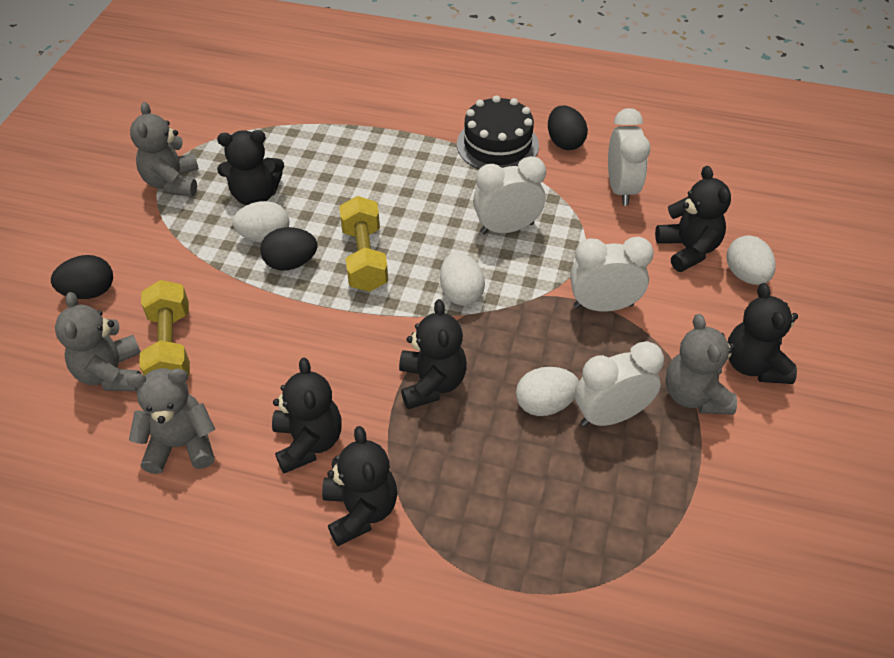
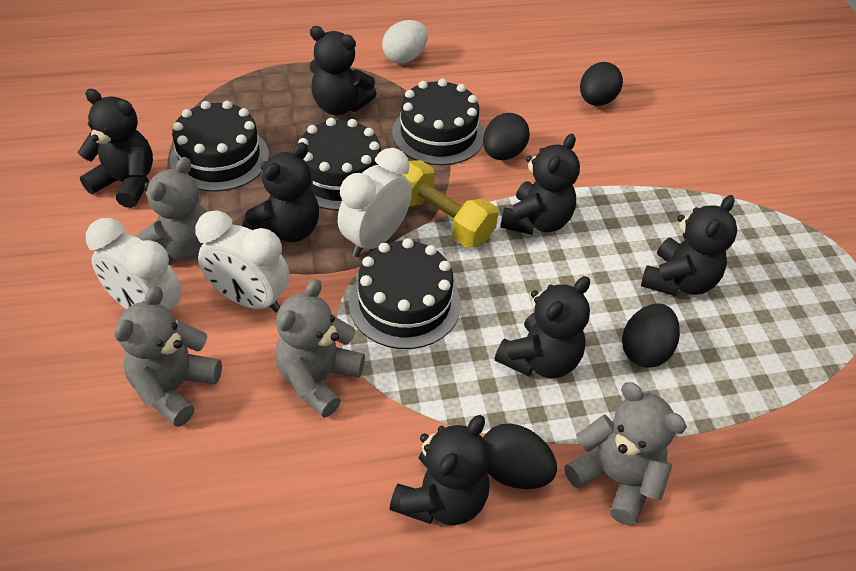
black cake: [457,95,539,169] = 1 -> [170,101,269,192] [298,118,381,210] [349,238,461,349] [392,79,484,165] = 4
black egg: [51,255,113,299] [260,227,317,271] [548,105,588,150] = 3 -> [483,113,530,160] [483,423,557,489] [580,62,623,106] [622,303,680,368] = 4
black teddy bear: [217,130,284,205] [272,358,342,473] [322,426,397,546] [399,299,467,409] [655,166,731,272] [728,283,798,384] = 6 -> [77,89,153,208] [243,142,319,242] [310,26,377,115] [389,415,490,525] [495,276,590,378] [500,134,580,235] [641,195,737,296] = 7
white clock: [473,156,546,234] [570,237,654,312] [575,341,664,427] [608,108,650,206] = 4 -> [86,218,182,311] [195,211,289,313] [338,148,412,257] = 3
white egg: [233,201,289,243] [440,252,485,306] [516,367,579,416] [727,235,776,285] = 4 -> [382,20,428,63] = 1
yellow dumbbell: [139,280,190,376] [339,196,388,292] = 2 -> [402,160,499,248] = 1

